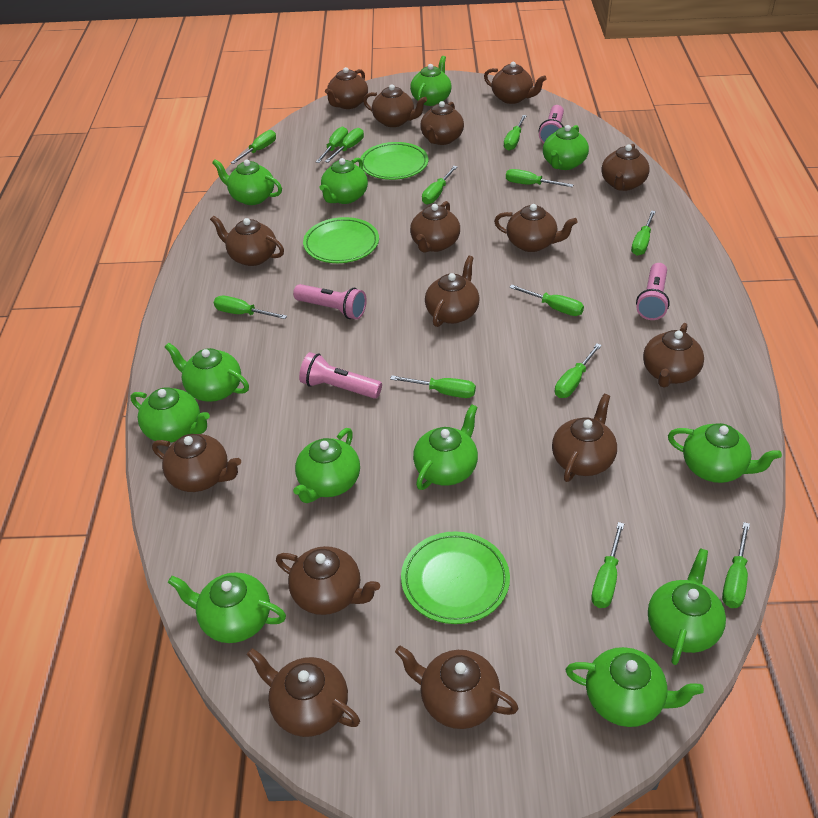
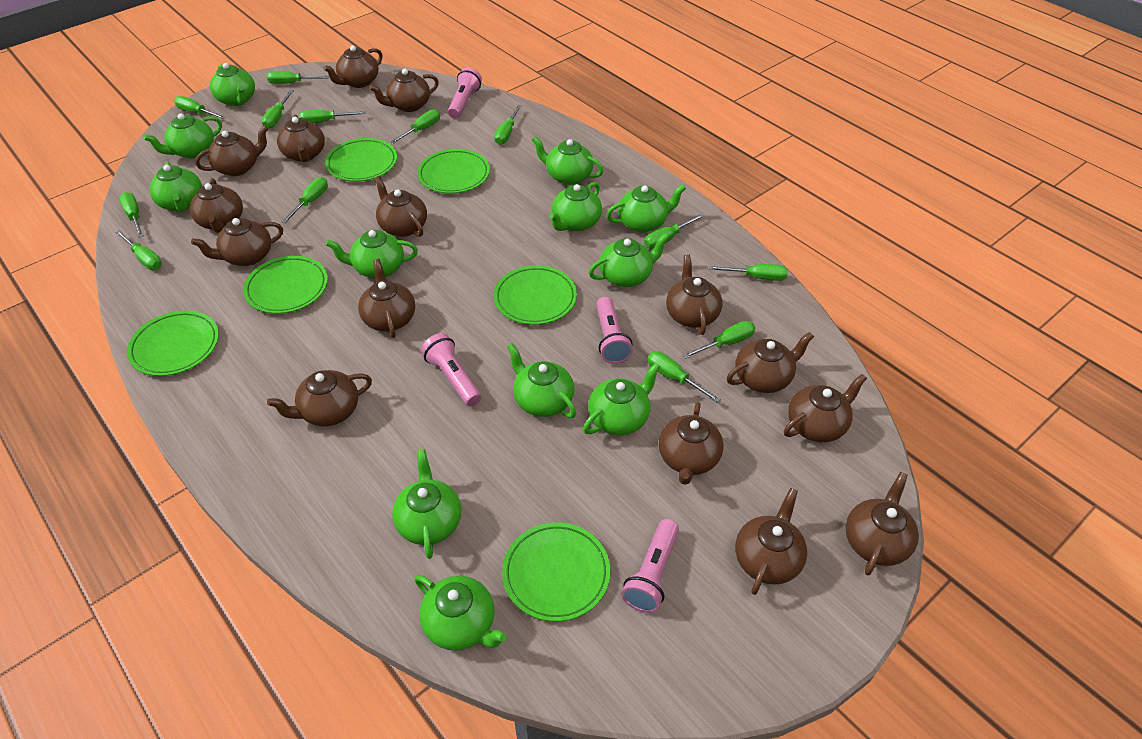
green plate: [303,217,379,263] [360,142,428,180] [401,531,510,624] = 3 -> [127,310,219,376] [243,256,328,314] [325,138,397,182] [417,149,490,194] [494,265,577,325] [502,522,610,622] = 6

